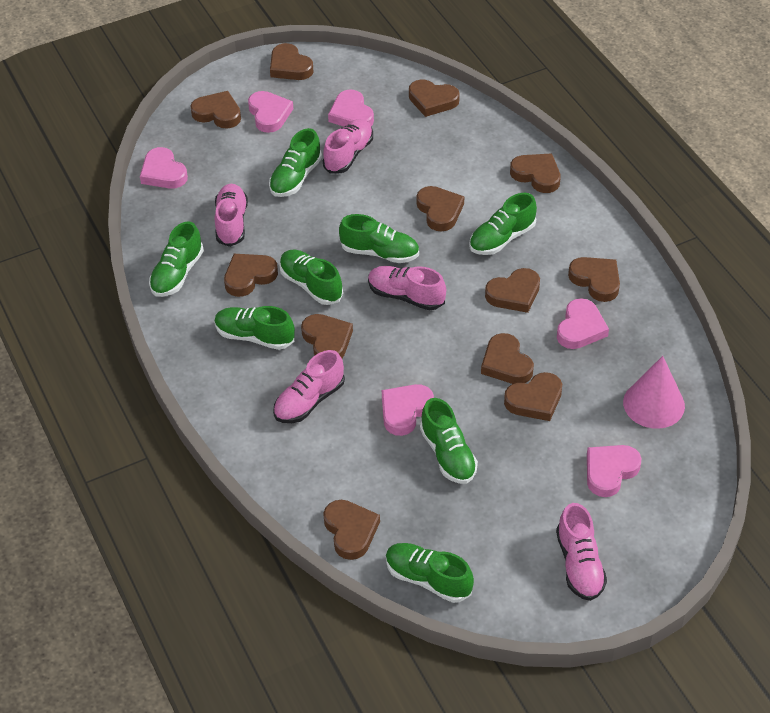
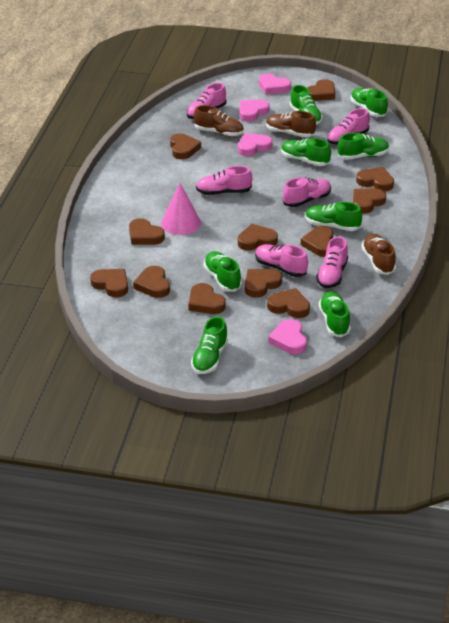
brown shoe: none = 0 -> [194,105,244,136] [266,111,316,137] [361,234,396,275] = 3
pink heart: [140,147,188,189] [248,91,293,133] [328,89,374,127] [382,384,434,436] [557,298,609,349] [587,445,641,497] = 6 -> [238,133,272,156] [240,99,270,122] [259,73,291,94] [268,319,307,354] = 4
pink shoe: [215,184,248,247] [273,350,345,423] [323,119,373,174] [368,266,446,310] [556,503,607,601] = 5 -> [187,83,227,119] [196,166,252,195] [255,244,308,277] [283,177,331,207] [316,236,348,288] [327,108,370,145] = 6

